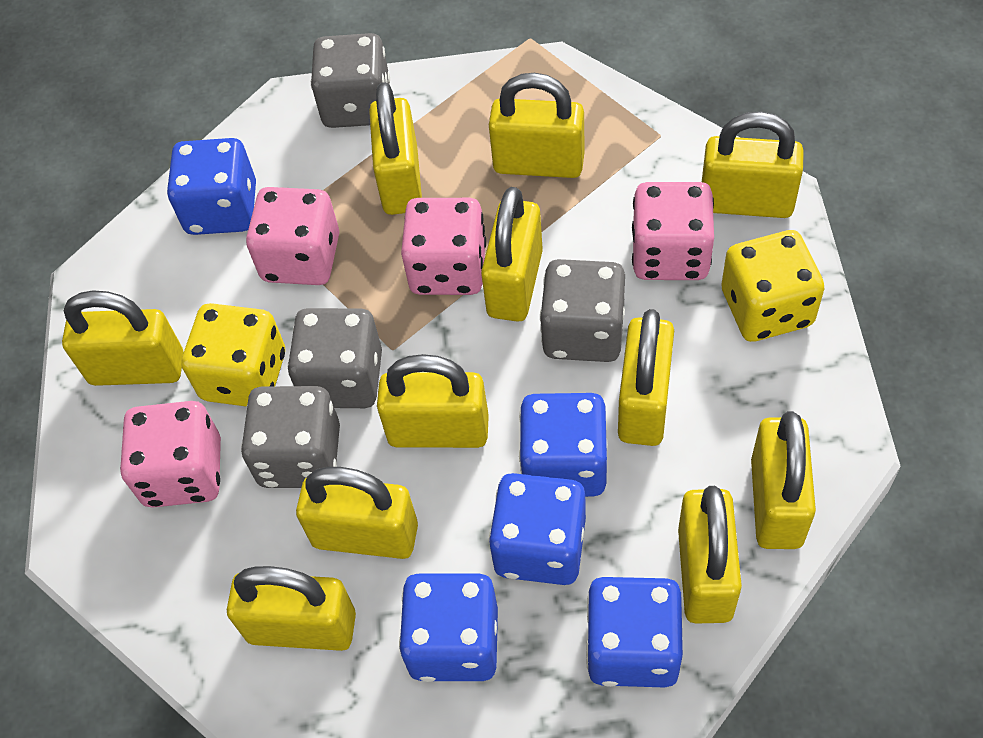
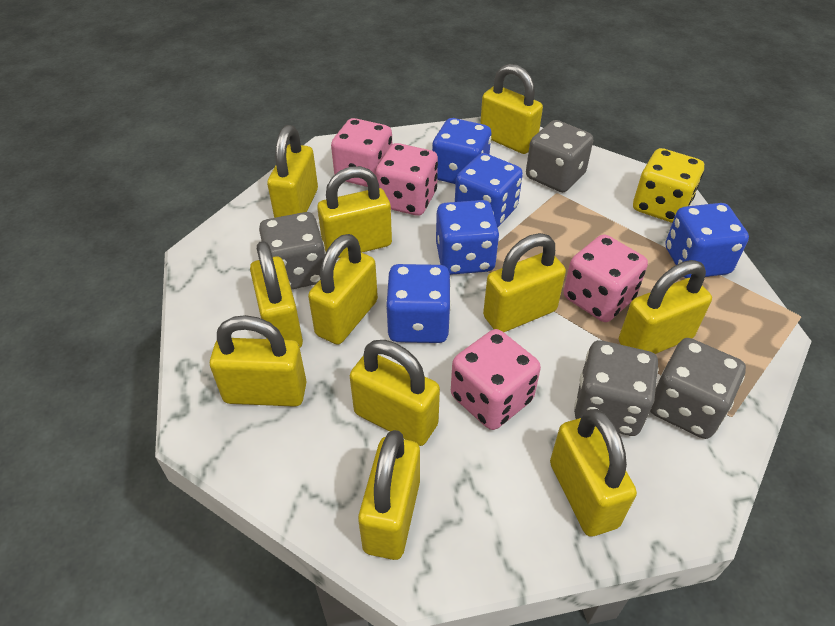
yellow dice: [181,303,285,407] [722,230,825,342] = 2 -> [633,148,704,223] = 1

